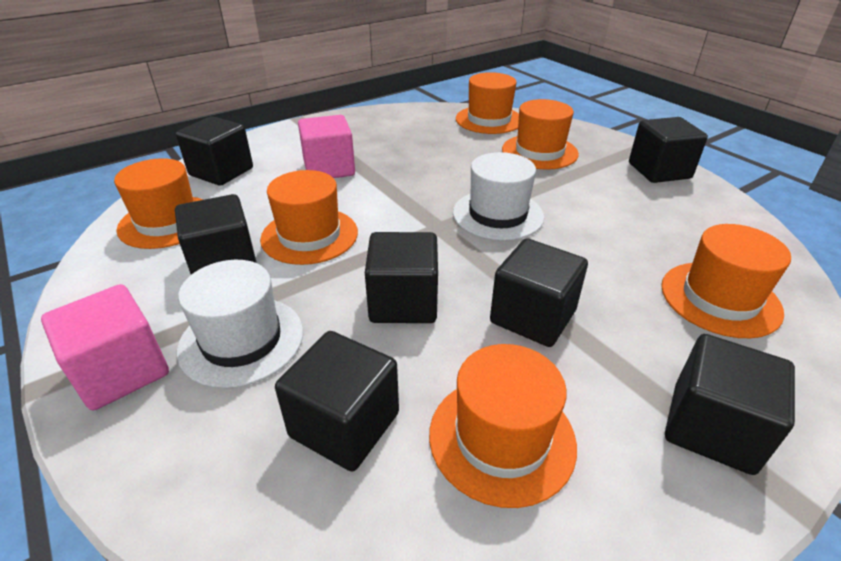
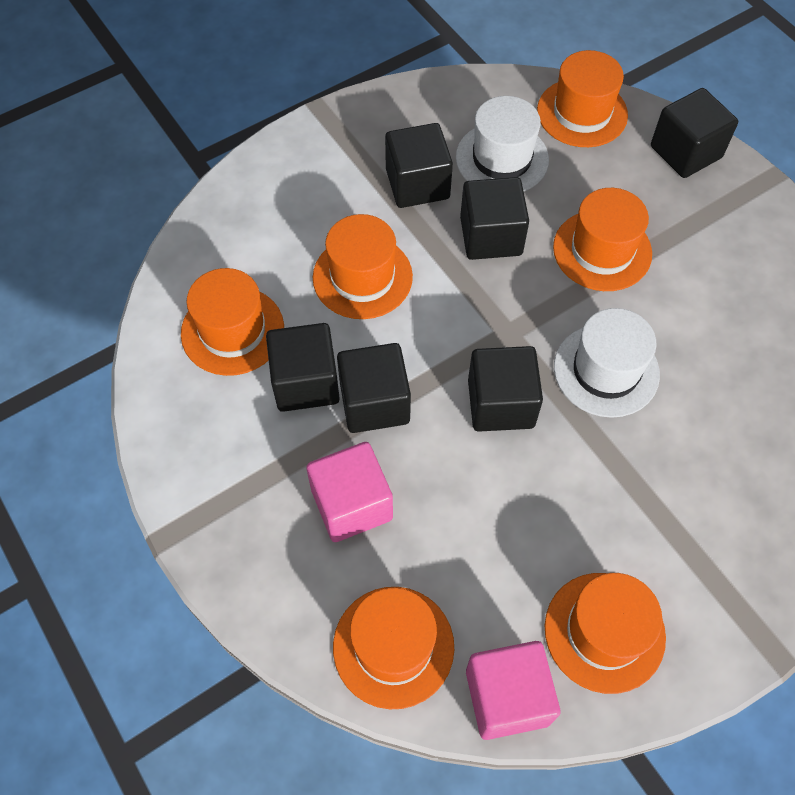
black cube: [175,194,257,275] [176,116,253,186] [275,331,399,471] [365,232,438,323] [490,238,588,347] [629,117,708,183] [665,334,795,475] = 7 -> [266,323,340,412] [337,343,411,433] [385,123,453,208] [460,177,529,260] [468,346,543,432] [651,88,738,178] = 6

